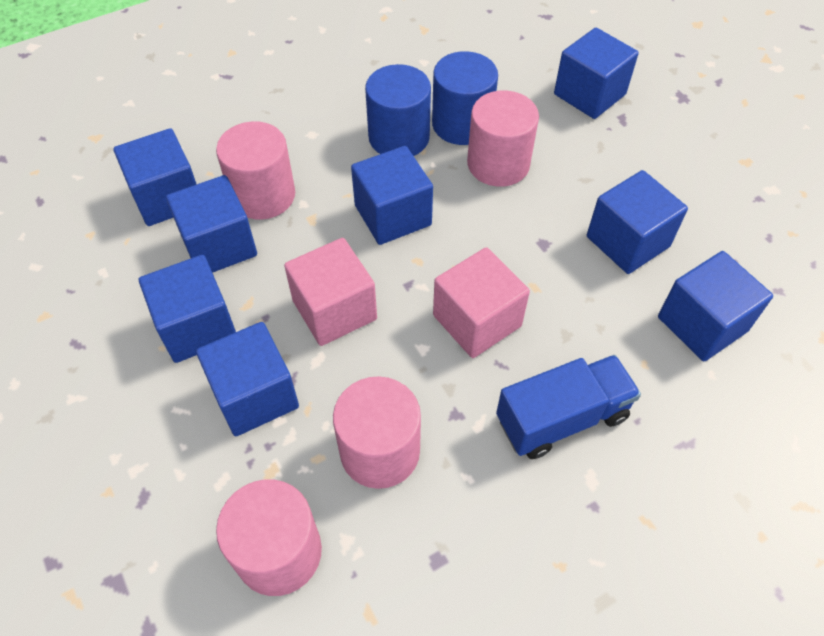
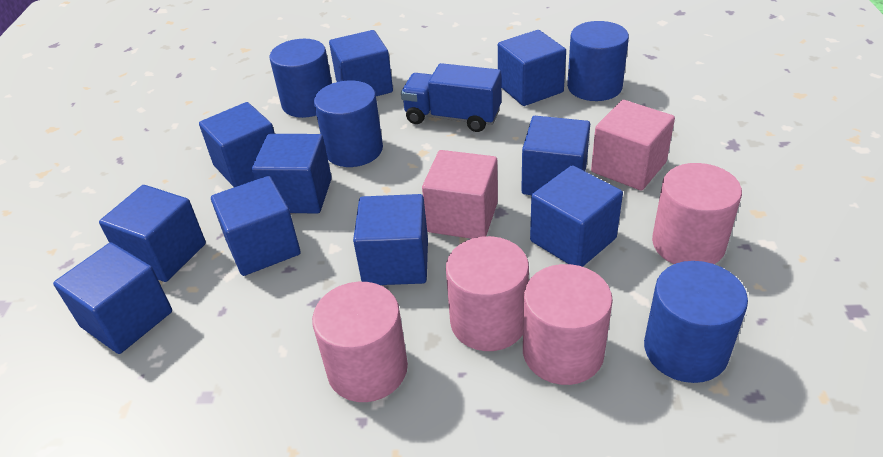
blue cube: [113,128,197,226] [139,255,236,363] [166,175,257,273] [196,322,299,436] [351,146,433,245] [554,28,639,119] [587,170,688,274] [658,251,773,361] = 8 -> [53,242,172,354] [99,185,206,282] [199,102,275,187] [211,176,301,276] [252,134,332,214] [329,30,393,96] [353,194,428,285] [498,30,566,106] [521,116,590,195] [530,165,623,267] = 10
blue cylinder: [365,64,431,156] [432,51,498,145] = 2 -> [269,39,332,118] [314,81,383,167] [567,21,629,101] [644,261,748,383] = 4

